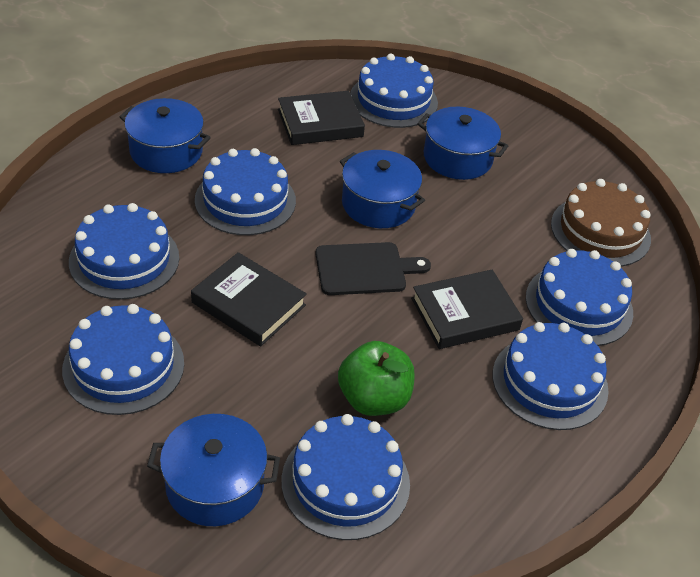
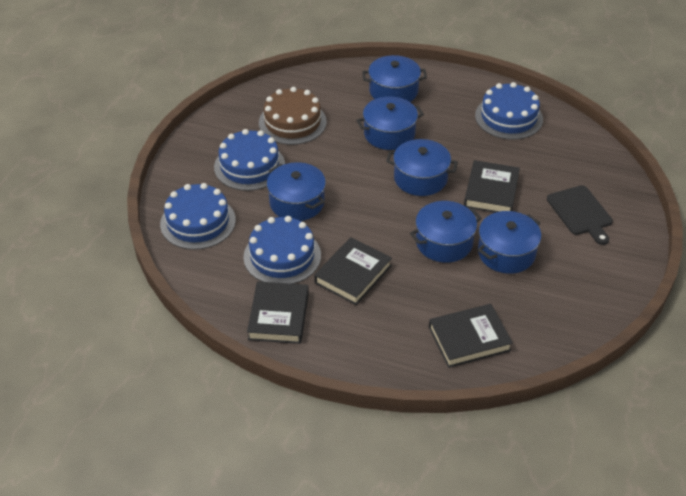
black book: [191,252,307,346] [278,91,365,145] [411,270,523,349] = 3 -> [247,281,309,344] [314,237,392,305] [429,304,513,368] [464,160,520,213] = 4
blue cake: [62,304,184,415] [69,203,179,300] [195,148,296,235] [281,414,410,540] [350,54,438,128] [493,322,609,430] [526,249,633,346] = 7 -> [160,183,236,250] [214,129,285,191] [244,216,321,284] [475,82,543,140] = 4
blue pot: [119,98,211,173] [147,414,280,526] [340,150,425,228] [417,107,508,180] = 4 -> [267,162,326,221] [356,96,424,150] [362,55,427,102] [386,139,458,196] [410,201,482,263] [478,211,541,274] = 6
green apple: [338,341,415,416] = 1 -> none = 0

